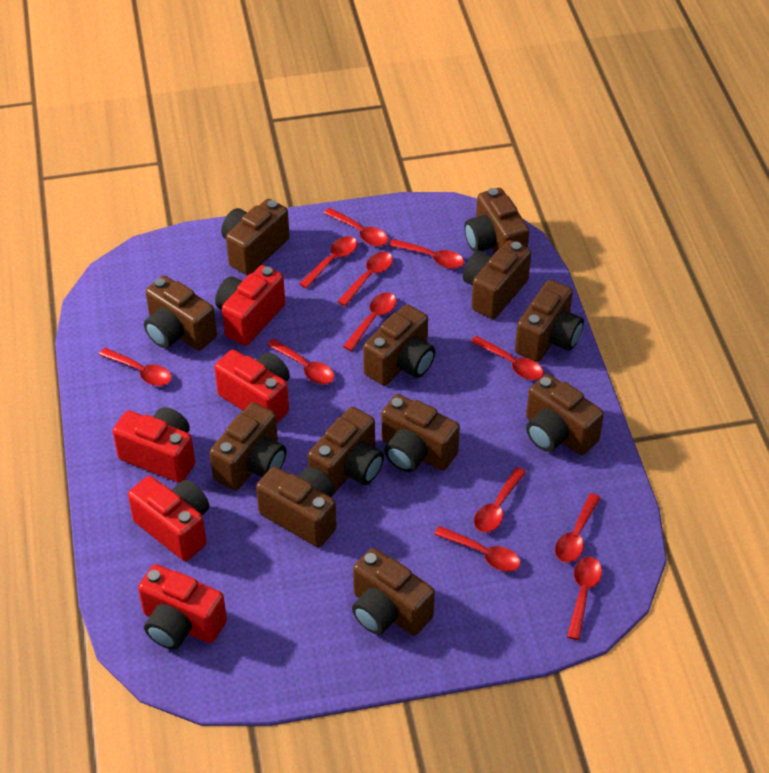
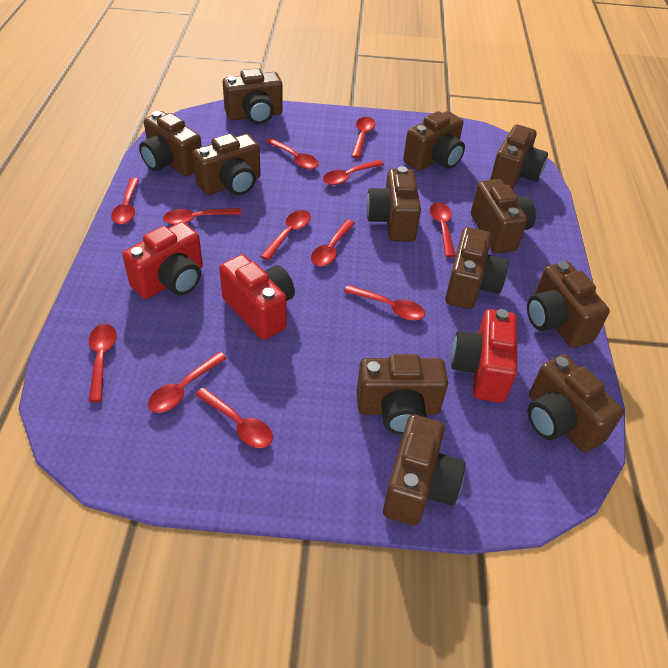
red camera: [112,407,195,483] [128,476,209,561] [138,564,227,650] [214,350,290,423] [215,265,285,346] = 5 -> [122,222,203,299] [219,254,295,340] [451,309,517,403] = 3

